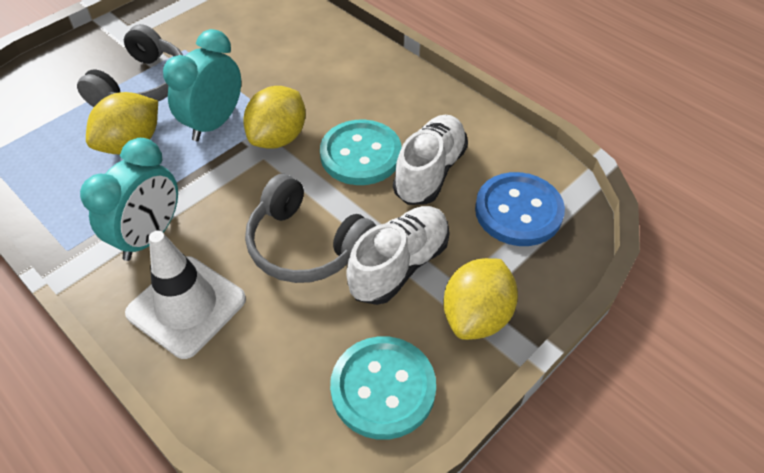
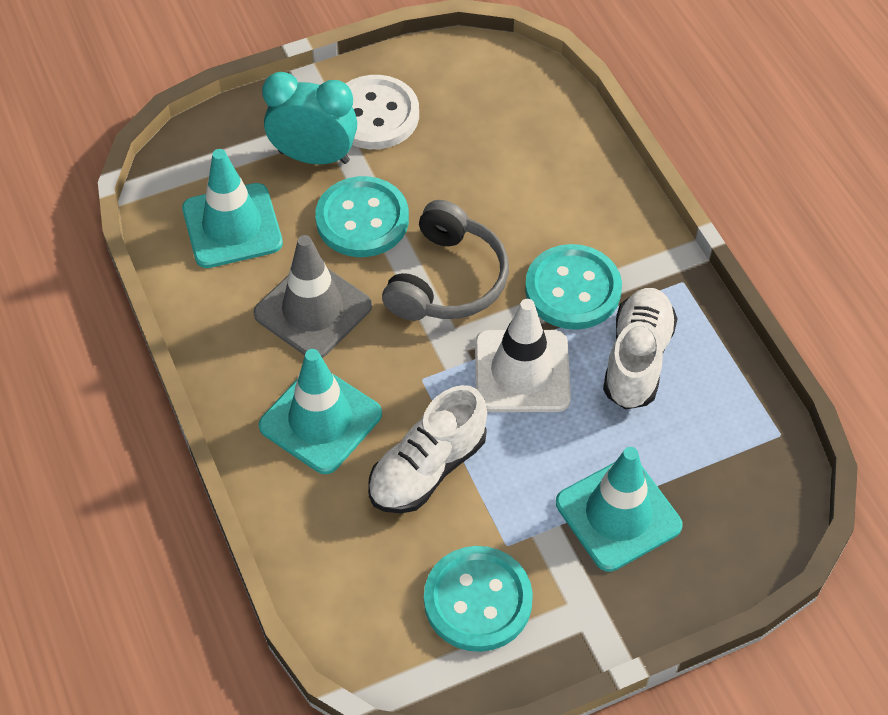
blue button: [475,172,565,246] = 1 -> none = 0
grey headphones: [77,24,183,107] [245,174,376,283] = 2 -> [382,200,509,321] = 1
grey traffic cone: none = 0 -> [253,235,372,358] = 1
turquoise button: [320,120,402,185] [330,336,436,440] = 2 -> [315,176,409,257] [424,546,533,652] [525,244,622,330] = 3
turquoise clock: [80,138,178,261] [163,29,241,141] = 2 -> [262,72,357,164] = 1
turquoise traffic cone: none = 0 -> [182,149,283,268] [259,349,382,474] [556,447,682,572] = 3
white button: none = 0 -> [345,75,419,149] = 1
yellow lemon: [86,92,158,155] [243,86,306,149] [443,258,518,340] = 3 -> none = 0

